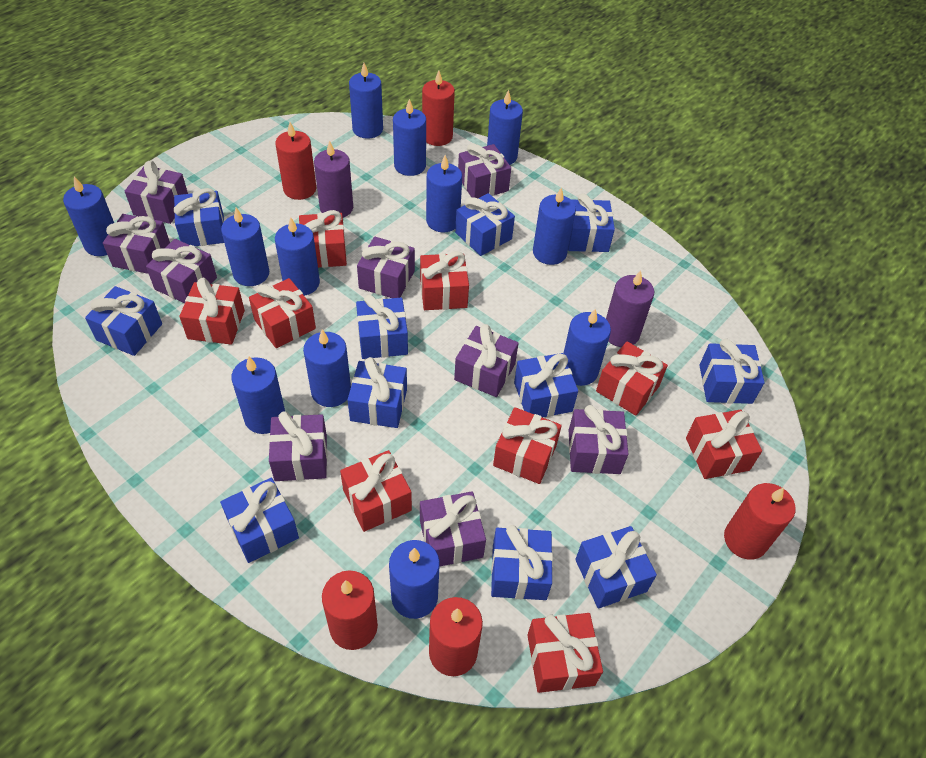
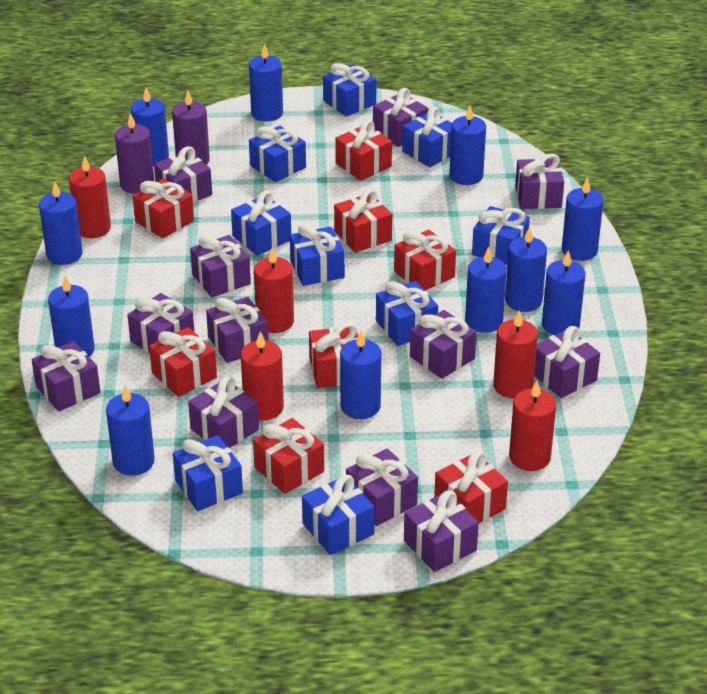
blue candle: [63,176,114,256] [221,208,269,286] [231,356,285,434] [275,217,320,296] [303,329,351,407] [349,63,383,139] [389,540,440,619] [393,99,426,176] [426,155,462,232] [487,89,523,165] [533,187,576,265] [563,308,611,386] = 12 -> [39,181,83,265] [48,276,95,357] [106,385,155,476] [131,88,169,166] [249,44,283,121] [340,331,381,419] [449,106,486,185] [465,247,507,333] [505,227,547,312] [542,250,586,335] [562,177,604,261] = 11
blue gift: [85,286,162,356] [174,188,224,246] [220,478,299,563] [347,357,407,428] [356,294,408,359] [455,193,515,256] [491,525,553,600] [514,353,578,417] [568,193,615,252] [575,526,657,608] [699,339,765,404] = 11 -> [173,435,243,511] [231,191,291,256] [249,126,306,182] [290,224,345,286] [302,475,374,555] [323,63,377,117] [376,281,438,346] [402,107,452,167] [472,206,530,265] = 9
purple gift: [103,214,170,274] [125,161,188,224] [146,239,217,303] [269,412,327,481] [357,237,415,298] [420,491,486,567] [454,324,519,397] [458,143,511,198] [569,405,628,474] = 9 -> [32,341,100,412] [127,293,194,353] [154,146,212,203] [188,377,259,448] [190,235,251,297] [206,297,268,363] [346,448,418,526] [373,88,428,147] [404,490,479,572] [410,310,477,379] [515,154,564,209] [534,326,600,398] = 12
red gift: [179,278,245,345] [249,278,316,348] [299,210,347,268] [340,450,412,532] [420,251,469,310] [493,407,562,484] [527,613,603,693] [596,341,668,416] [686,410,762,479] = 9 -> [132,178,194,238] [149,327,217,397] [253,418,324,494] [309,322,358,388] [334,189,392,253] [335,120,392,181] [394,230,456,291] [434,451,508,523] = 8

